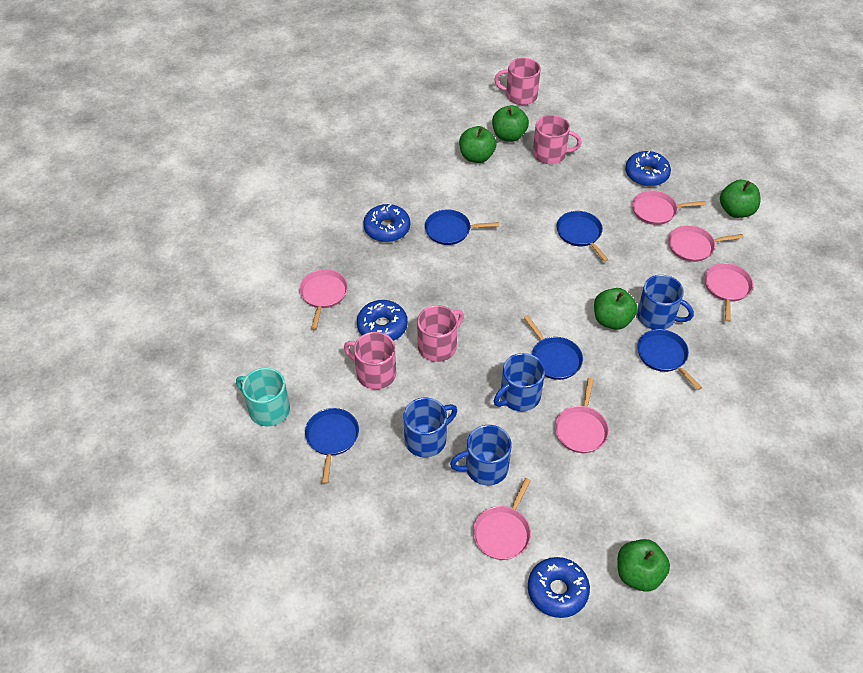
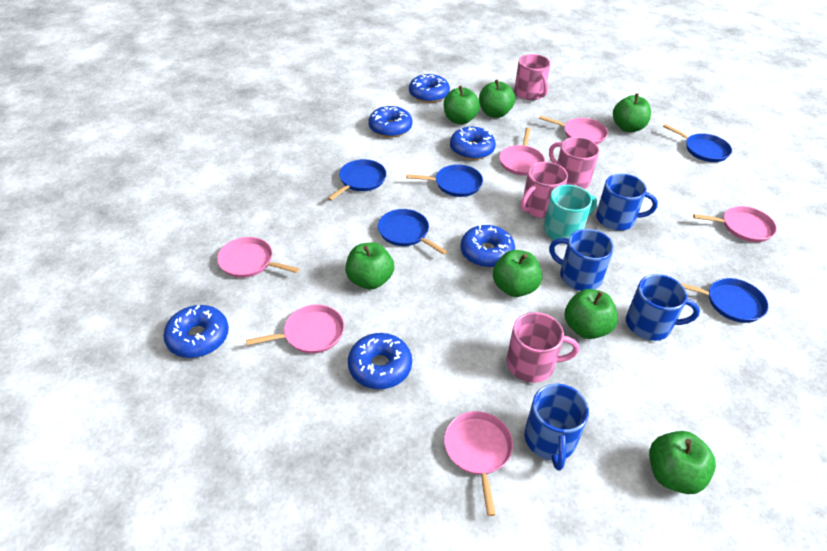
blue donut: [357,300,408,341] [363,204,410,242] [528,557,590,618] [625,151,671,186] = 4 -> [163,305,229,358] [348,333,412,389] [368,106,412,137] [409,74,450,103] [450,127,496,160] [460,225,515,268] = 6
green apple: [459,126,497,163] [492,105,529,142] [594,288,637,330] [617,539,670,592] [720,180,760,218] = 5 -> [345,242,394,289] [444,86,480,124] [479,80,515,118] [493,250,542,297] [565,289,618,339] [613,93,651,132] [649,431,716,494] = 7

